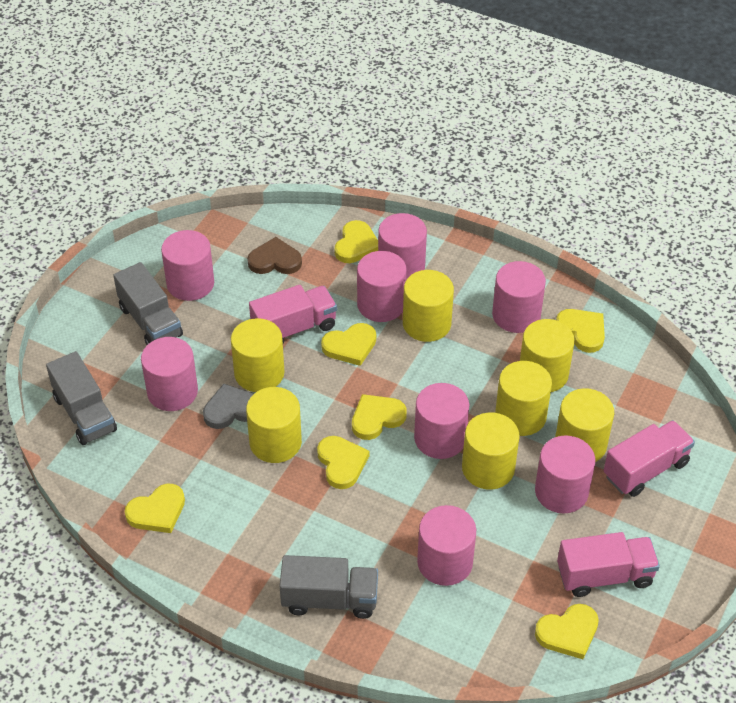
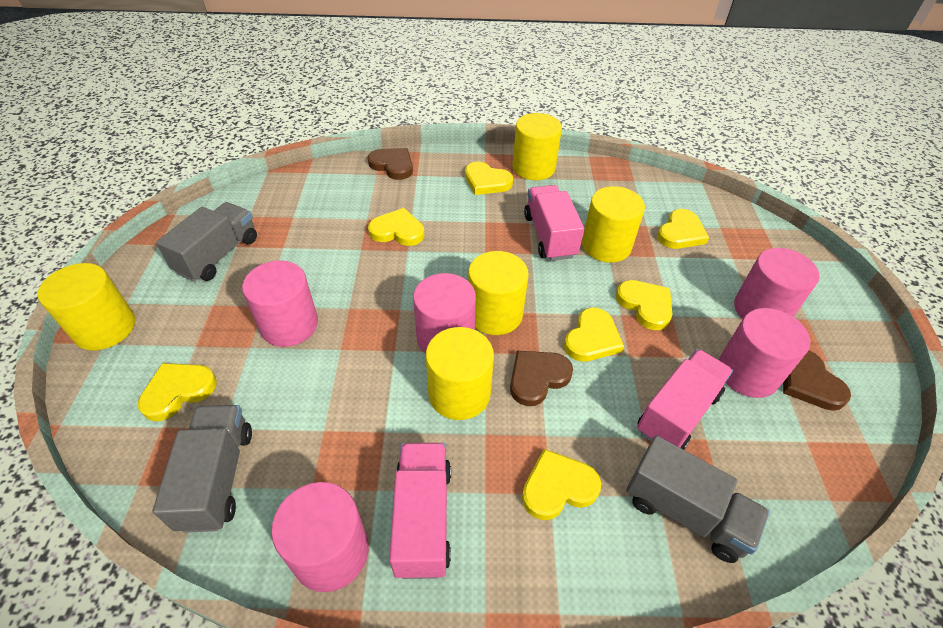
brown heart: [247,237,302,274] = 1 -> [368,148,413,180] [510,351,573,406] [783,350,851,411] = 3
grey heart: [203,384,254,429] = 1 -> none = 0
pink cylinder: [141,337,198,411] [161,230,214,301] [357,251,407,322] [378,213,427,280] [414,383,469,459] [417,505,476,586] [492,261,546,333] [535,436,595,514] = 8 -> [242,260,318,347] [271,482,369,592] [413,273,476,354] [719,308,810,398] [734,248,820,319] = 5
yellow cylinder: [231,318,285,392] [246,387,302,463] [403,270,454,342] [462,412,520,489] [495,361,552,436] [520,319,575,392] [555,388,614,462] = 7 -> [38,263,135,351] [426,327,494,420] [468,251,529,335] [512,113,562,181] [582,186,645,263] = 5

